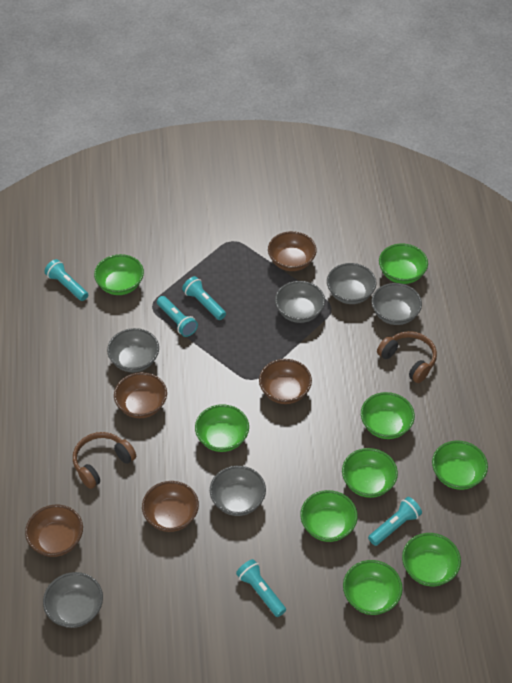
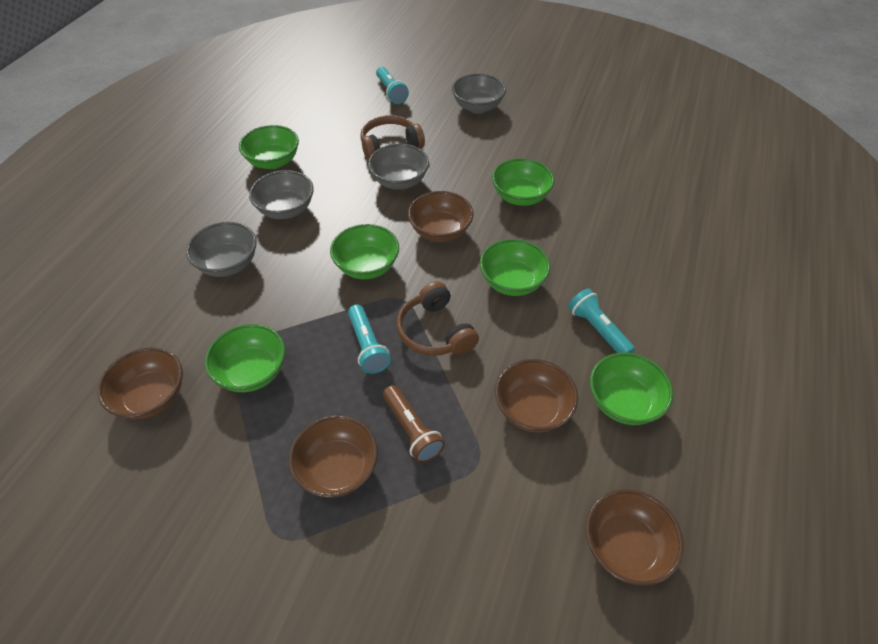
brown flashlight: none = 0 -> [383,385,445,463] = 1
green bowl: [94,254,144,295] [195,404,249,452] [300,490,358,542] [342,448,398,498] [343,560,403,615] [361,392,415,439] [379,244,428,284] [402,533,461,586] [432,441,488,490] = 9 -> [205,324,285,392] [239,125,299,169] [330,224,399,279] [480,239,550,296] [492,158,555,206] [590,353,673,425] = 6
grey bowl: [43,572,103,628] [107,328,159,372] [210,466,266,516] [275,281,325,323] [327,263,377,304] [371,283,422,325] = 6 -> [186,222,257,277] [249,170,314,219] [368,144,429,190] [452,74,506,114] = 4
turquoise flashlight: [44,259,88,301] [157,296,198,337] [182,276,226,320] [236,559,286,617] [368,497,422,546] = 5 -> [348,304,391,374] [376,67,409,104] [568,288,635,353] = 3

